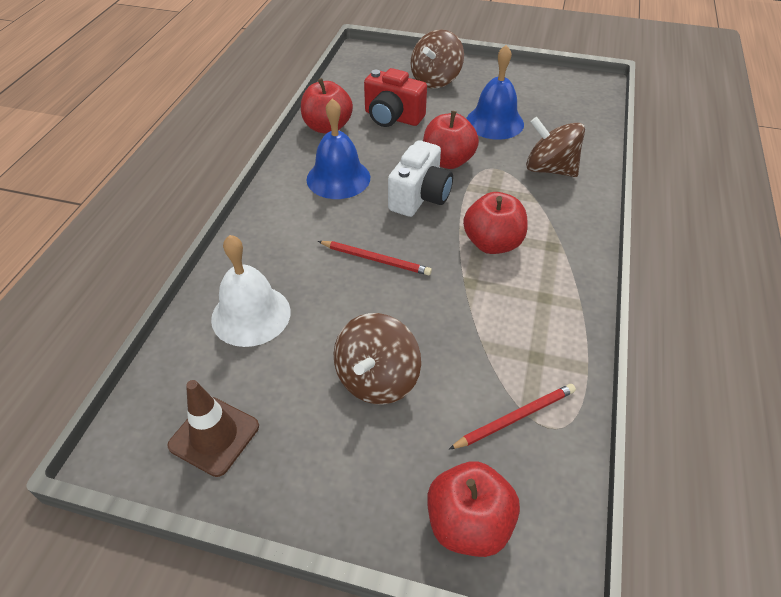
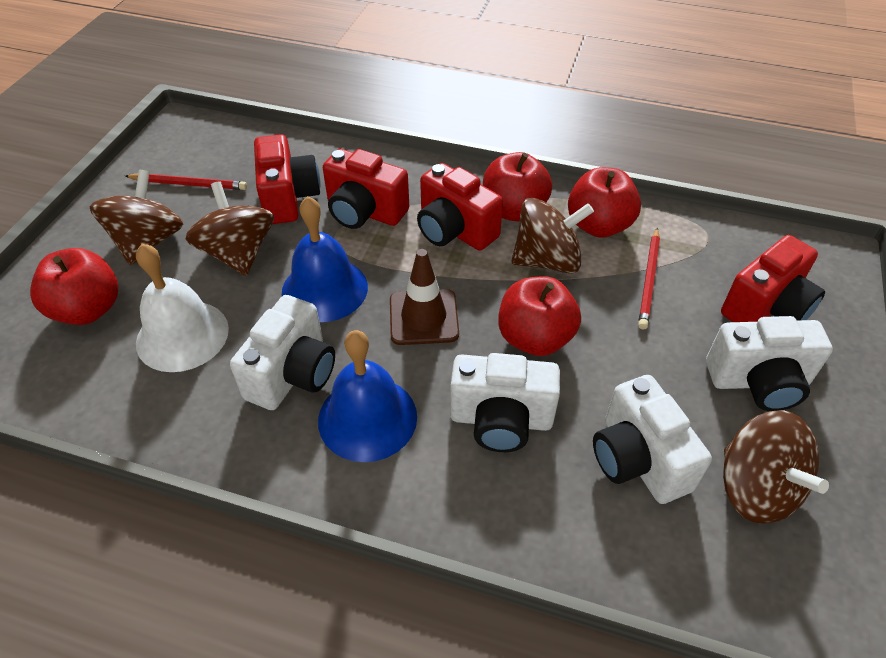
brown spinning top: [334,313,421,405] [411,29,464,88] [526,117,585,177] = 3 -> [89,170,183,265] [186,181,274,276] [512,197,594,273] [723,410,829,524] = 4
red camera: [364,68,427,127] = 1 -> [254,134,320,224] [323,149,409,229] [417,163,503,251] [721,235,825,322] = 4
white camera: [388,140,453,217] = 1 -> [230,295,335,410] [450,353,560,452] [593,375,712,504] [706,316,833,411] = 4

